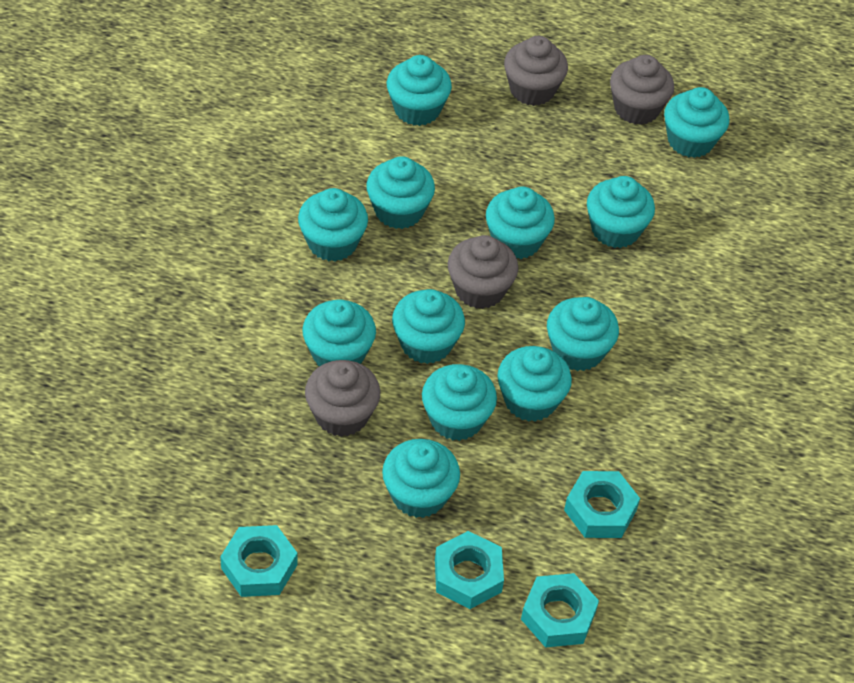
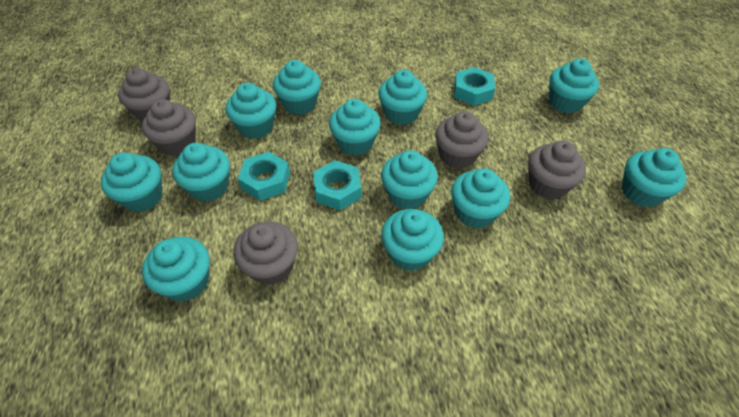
grey cupcake: [305,360,380,437] [448,235,518,309] [504,36,568,106] [610,55,674,125] = 4 -> [118,68,170,121] [142,99,196,156] [234,222,298,285] [435,111,488,169] [528,141,586,200] = 5
turquoise nut: [220,525,297,597] [435,531,504,609] [521,573,599,648] [564,471,640,538] = 4 -> [238,152,290,201] [313,160,361,210] [454,67,495,106] = 3

